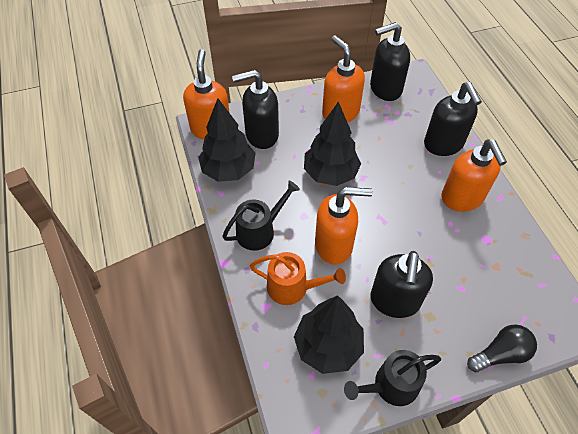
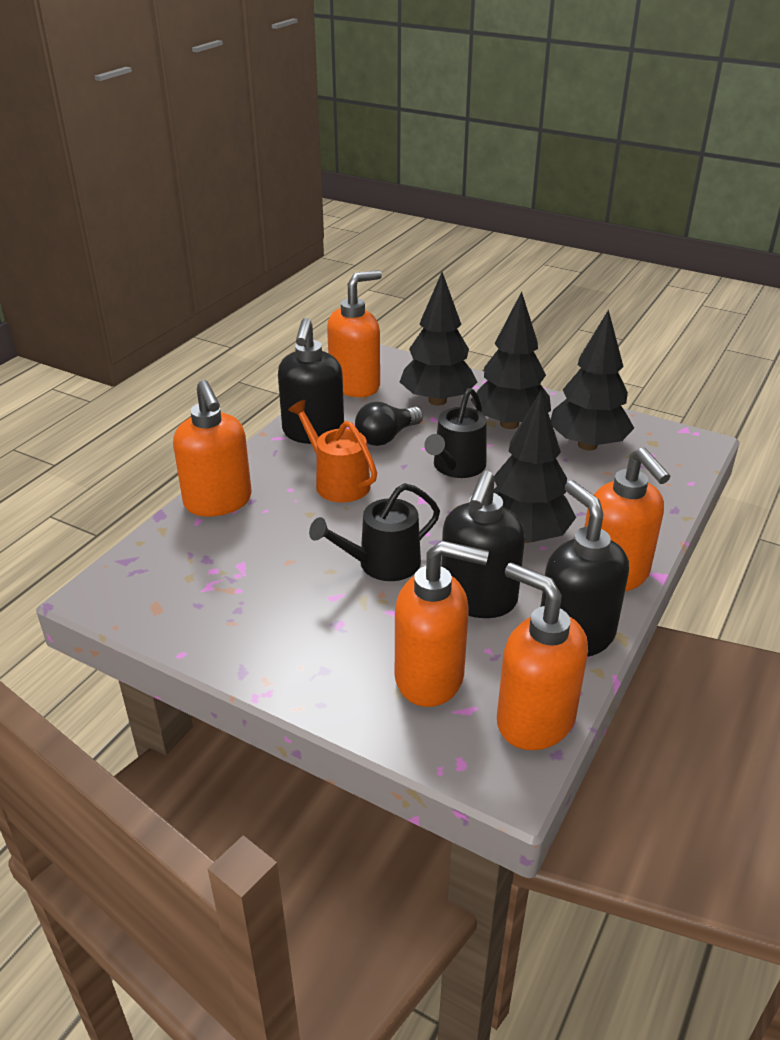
black soap dispenser: [232,70,279,149] [370,22,410,101] [371,251,433,318] [424,82,482,156] = 4 -> [278,318,344,444] [441,471,525,618] [541,480,629,657] = 3
black tree: [198,98,256,182] [294,295,364,374] [304,101,361,186] = 3 -> [400,272,478,406] [471,291,551,429] [493,391,576,543] [551,309,634,451] = 4
orange soap dispenser: [183,49,230,140] [315,187,373,265] [322,35,365,123] [441,140,507,212] = 4 -> [173,380,252,517] [327,270,382,397] [395,540,489,707] [497,562,588,750] [585,447,671,591] = 5

